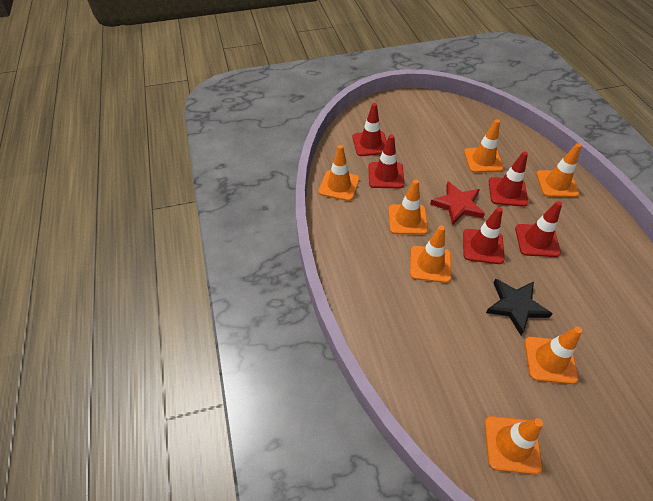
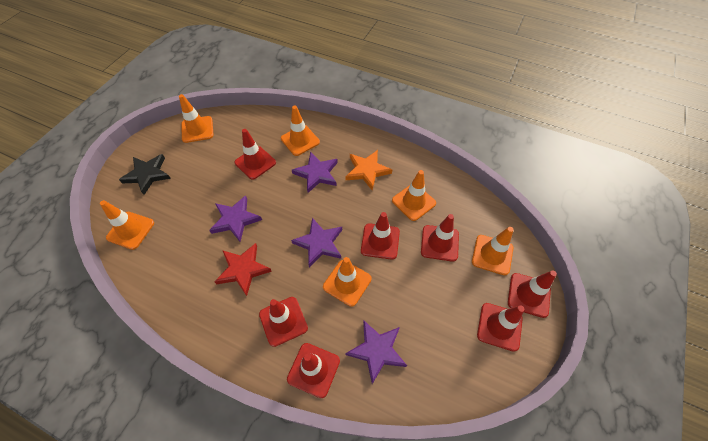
orange star: none = 0 -> [346,150,392,191] = 1
orange traffic cone: [318,145,360,201] [388,179,428,235] [410,226,451,283] [464,119,504,173] [485,416,543,475] [524,327,582,384] [536,143,581,197] = 7 -> [100,200,154,250] [179,94,213,143] [281,106,320,156] [323,257,372,307] [392,170,436,221] [472,227,514,275] = 6
purple star: none = 0 -> [209,195,262,242] [291,218,342,267] [292,152,338,193] [345,320,407,384] = 4
red traffic cone: [353,103,387,156] [368,135,405,188] [463,207,505,264] [489,151,528,207] [515,201,562,257] = 5 -> [234,129,276,180] [259,297,308,347] [287,343,340,398] [361,212,400,260] [421,214,459,262] [477,303,524,352] [508,270,557,318] = 7

